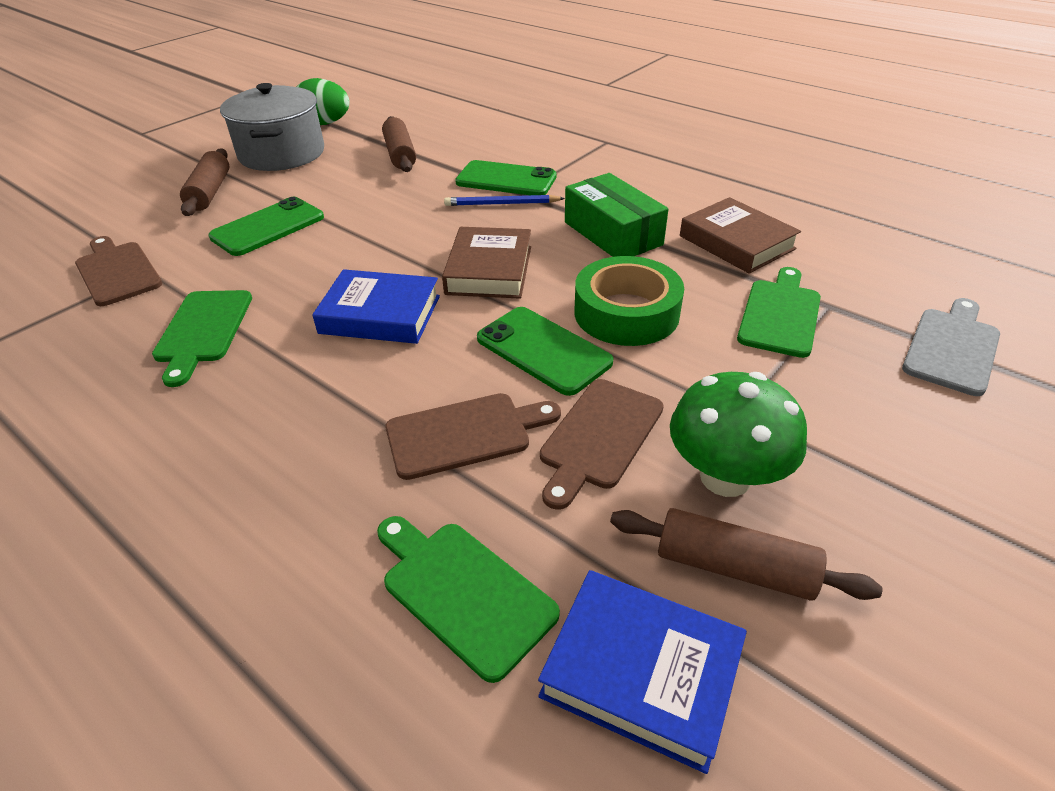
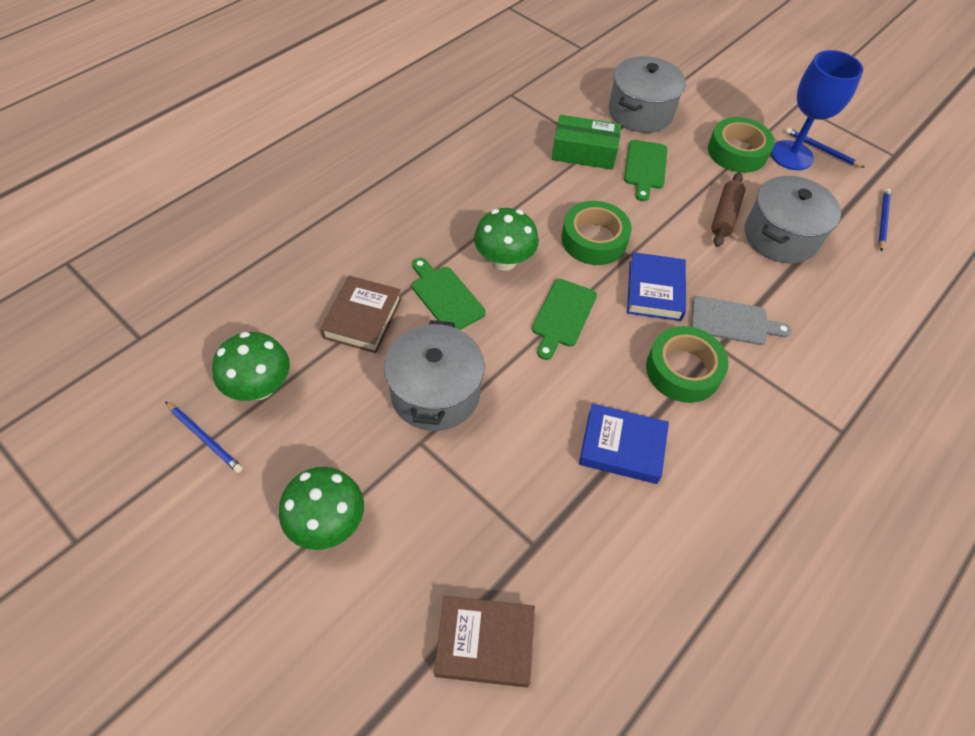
blue goblet: none = 0 -> [771,50,863,170] = 1
blue pencil: [444,195,565,206] = 1 -> [165,401,243,473] [786,128,865,168] [879,189,891,252] = 3
brown cutting board: [75,236,162,306] [385,393,561,480] [540,379,664,510] = 3 -> none = 0
brown rolling pin: [180,148,230,216] [382,116,416,172] [610,508,883,601] = 3 -> [711,172,745,247] = 1
green egg: [297,78,350,125] = 1 -> none = 0
green mushroom: [670,372,807,497] = 1 -> [212,332,290,401] [279,467,364,550] [474,208,539,271] = 3
green phone: [208,197,324,256] [455,160,557,195] [477,307,613,396] = 3 -> none = 0
green tape: [574,256,684,346] = 1 -> [561,201,632,265] [646,326,729,403] [708,117,775,173] = 3
grey pot: [220,83,324,171] = 1 -> [384,320,484,431] [609,56,686,133] [745,176,841,264] = 3

